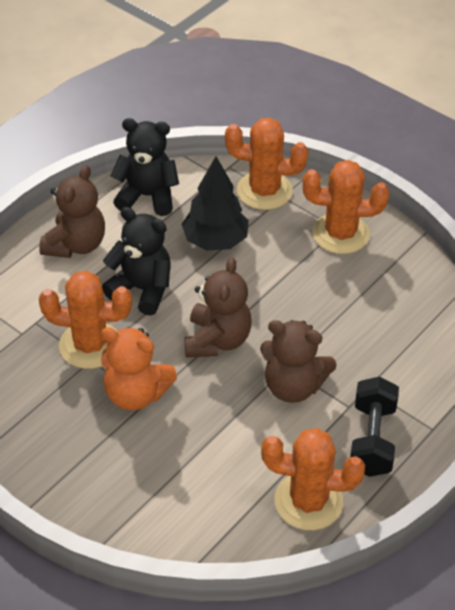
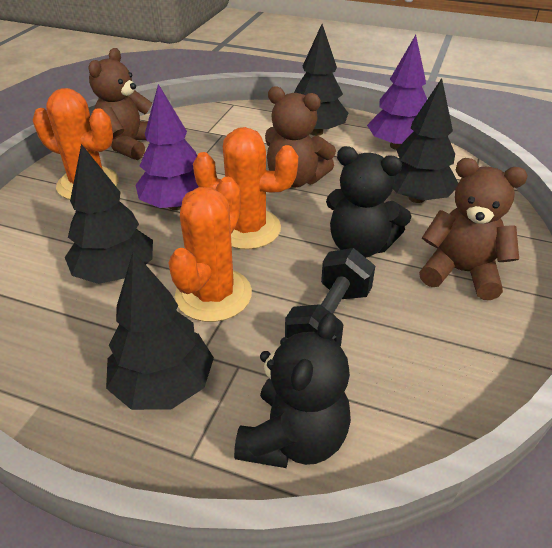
black tree: [181,156,249,251] = 1 -> [65,144,153,284] [106,251,214,410] [294,24,348,136] [393,78,458,203] = 4
orange cactus: [39,271,132,369] [225,117,308,210] [261,428,365,531] [303,160,389,254] = 4 -> [33,88,119,200] [169,177,252,322] [193,127,298,250] = 3
orange teddy bear: [101,327,177,410] = 1 -> none = 0
purple tree: none = 0 -> [136,84,199,210] [367,35,427,150] = 2

